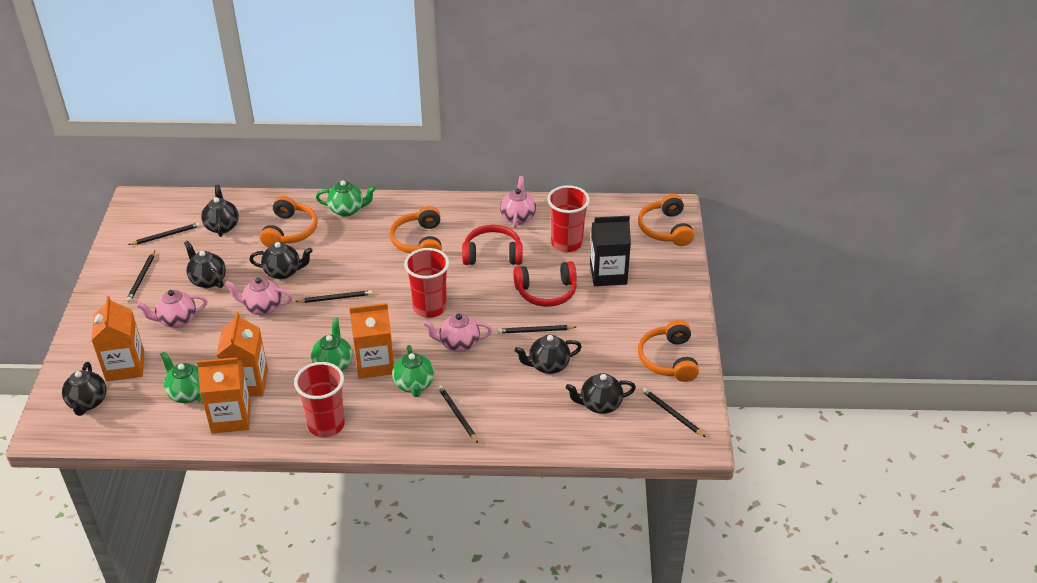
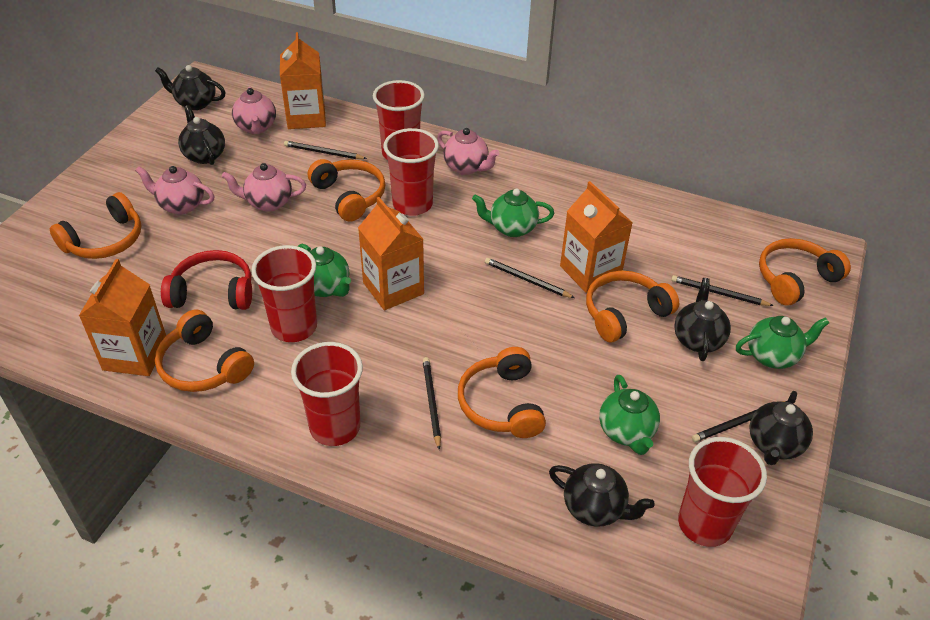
black carton: [590,216,631,286] = 1 -> none = 0
black pencil: [126,250,155,302] [128,222,201,245] [295,290,372,303] [438,385,478,443] [498,325,576,334] [642,388,706,437] = 6 -> [284,141,367,159] [422,357,441,450] [485,258,575,298] [671,275,774,306] [692,401,787,442] = 5
black teapot: [62,362,107,416] [184,241,226,288] [201,185,239,237] [249,242,313,279] [514,334,582,374] [566,373,636,414] = 6 -> [155,65,226,110] [178,105,225,165] [549,463,655,527] [674,278,731,361] [749,391,813,465] = 5
orange headphones: [260,196,318,247] [390,206,442,253] [638,194,694,246] [638,320,699,382] = 4 -> [50,192,141,259] [155,310,254,392] [308,159,385,222] [458,347,546,438] [586,271,679,342] [759,238,851,306] = 6
red cup: [294,362,345,438] [404,248,449,318] [547,185,590,252] = 3 -> [251,245,317,342] [291,342,363,446] [373,80,425,160] [383,128,439,216] [678,437,767,547] = 5
red headphones: [462,225,522,265] [513,261,577,307] = 2 -> [161,250,252,310] = 1

